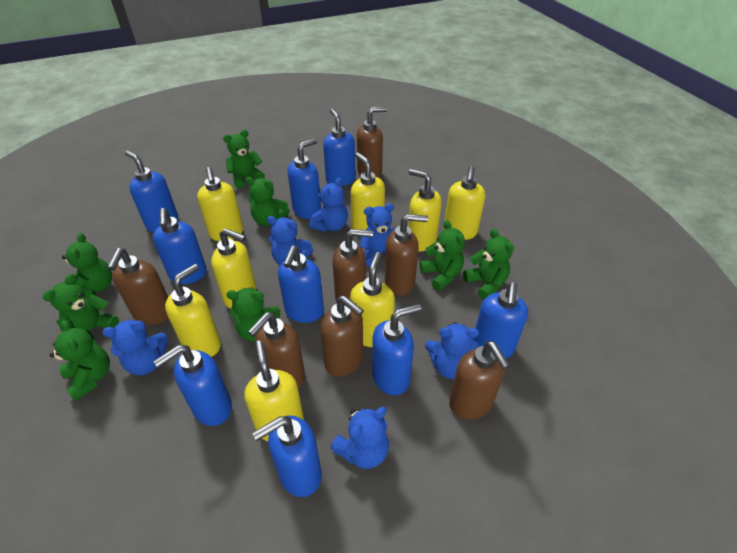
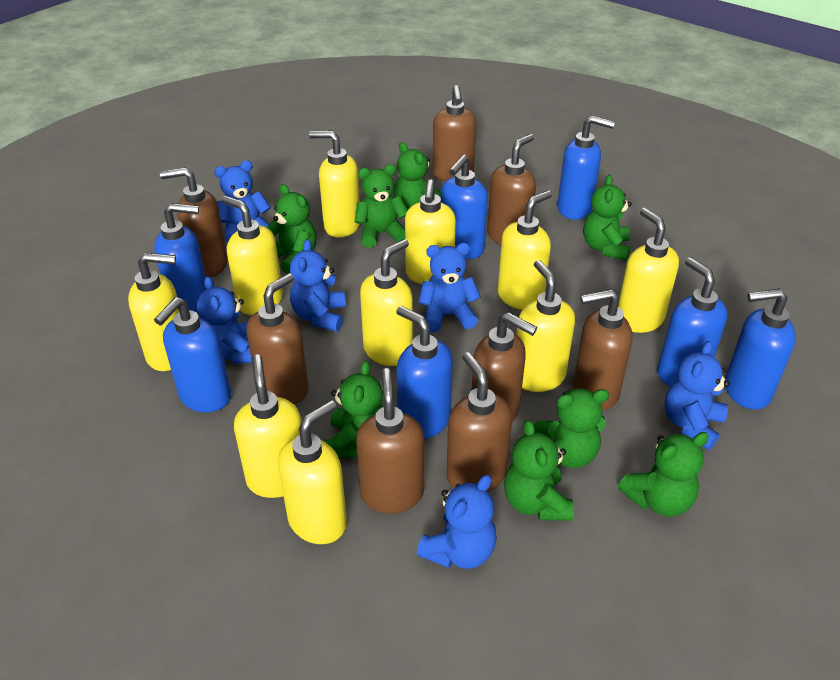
blue soap dispenser: [125,151,178,232] [153,208,207,284] [153,345,232,426] [252,416,322,497] [278,246,324,323] [288,138,321,219] [323,108,356,186] [372,304,422,395] [474,282,528,358] = 9 -> [154,203,206,314] [154,297,231,412] [396,306,453,439] [441,155,488,259] [557,116,615,220] [657,257,727,386] [725,288,796,410] = 7
brown soap dispenser: [108,248,169,325] [248,312,305,388] [320,295,364,377] [332,229,373,302] [357,107,387,178] [385,214,428,296] [449,341,510,419] = 7 -> [160,167,228,277] [246,273,308,404] [356,368,424,513] [433,85,476,182] [447,352,513,492] [471,312,537,423] [487,134,536,245] [573,289,633,410] = 8
yellow soap dispenser: [165,264,221,357] [197,167,243,241] [211,228,257,308] [244,340,304,441] [350,252,395,347] [351,152,385,230] [408,169,442,252] [444,166,485,240] = 8 -> [128,253,179,371] [221,196,283,315] [234,354,302,498] [278,400,347,544] [309,131,360,237] [360,239,413,366] [405,179,456,284] [498,190,552,310] [516,260,575,392] [618,208,679,333] = 10

